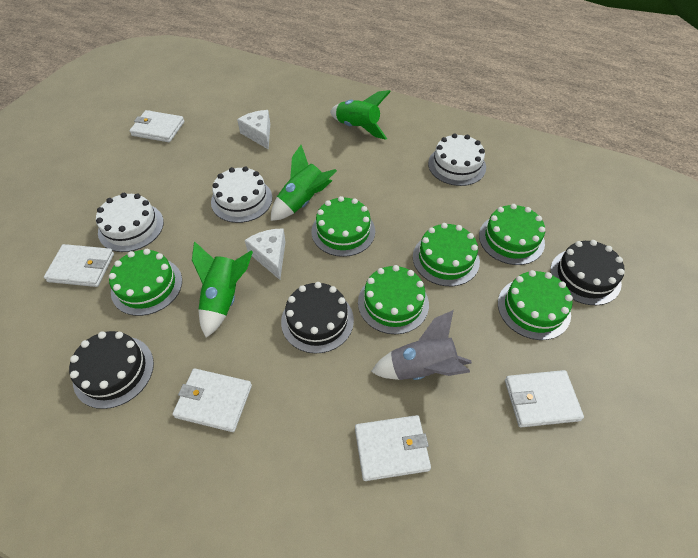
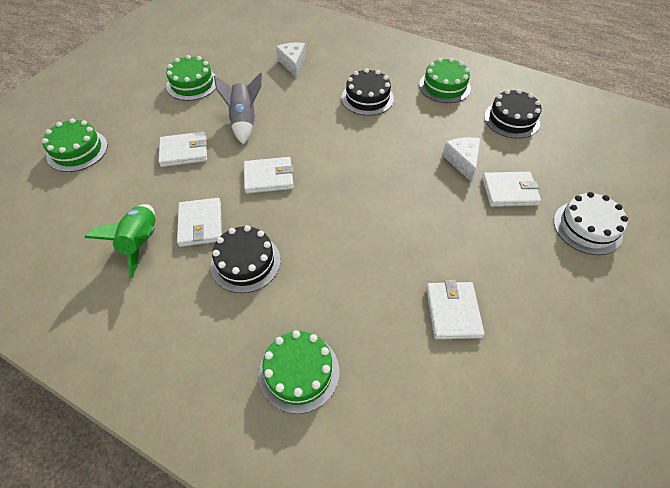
green cake: [109,249,182,316] [311,196,375,257] [358,265,429,334] [413,223,480,286] [479,204,545,265] [498,270,573,340] = 6 -> [42,118,108,172] [166,55,216,101] [259,330,339,414] [419,58,471,103] = 4
green rocket: [192,241,253,338] [271,145,337,221] [330,90,391,140] = 3 -> [85,204,155,278] = 1
white cake: [96,193,164,252] [211,166,272,223] [428,133,486,186] = 3 -> [554,192,628,255] = 1

